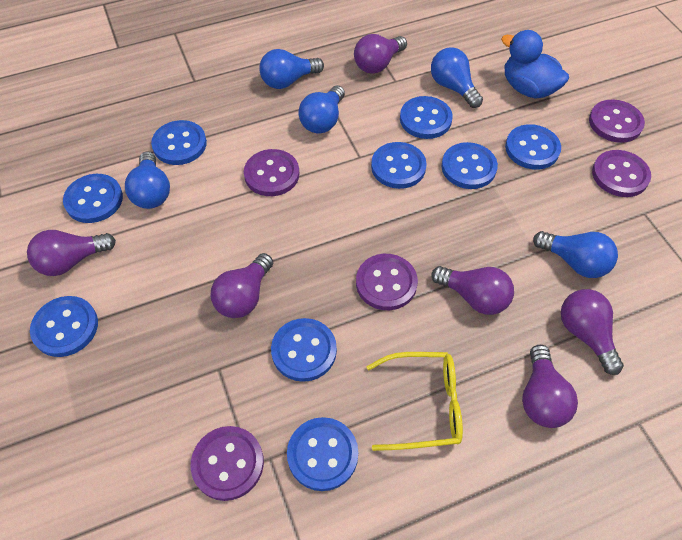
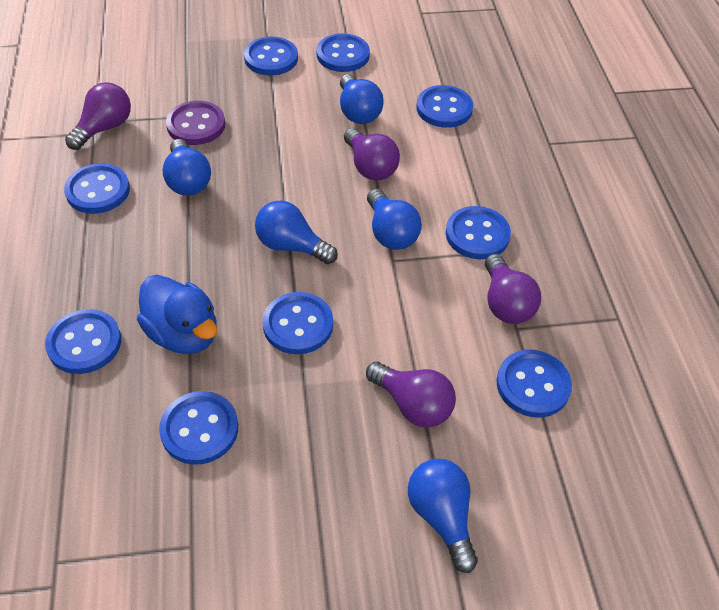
purple button: [191,426,264,501] [244,149,299,196] [356,254,418,310] [589,99,645,143] [592,150,651,197] = 5 -> [166,101,225,145] = 1
purple light bulb: [27,230,116,276] [211,253,273,318] [354,34,407,74] [431,266,514,315] [522,345,578,428] [561,289,624,375] = 6 -> [65,82,131,150] [344,128,400,181] [366,361,456,428] [485,254,541,324] = 4
yellow glasses: [366,352,463,451] = 1 -> none = 0

